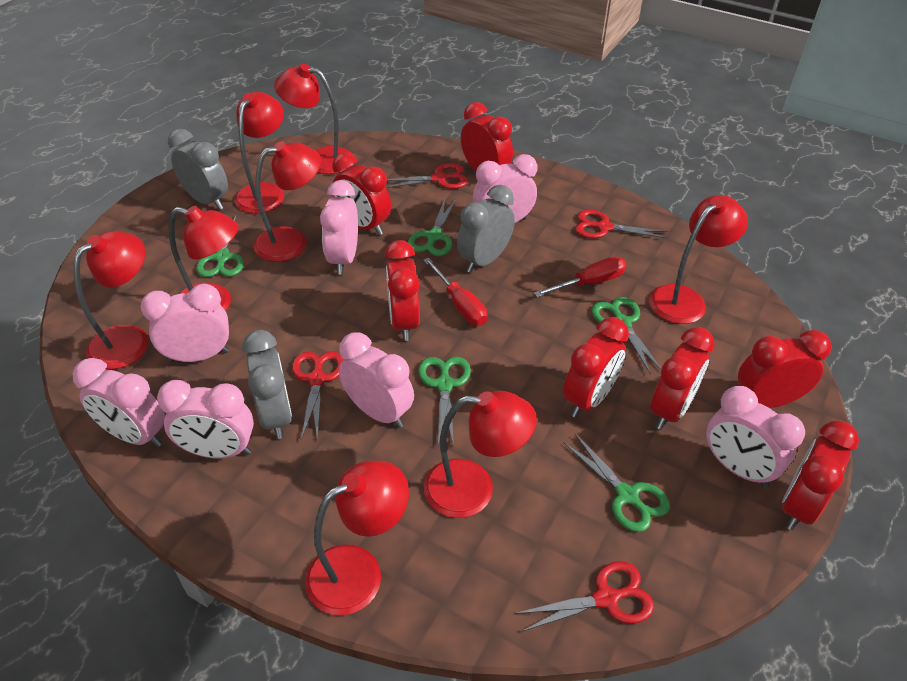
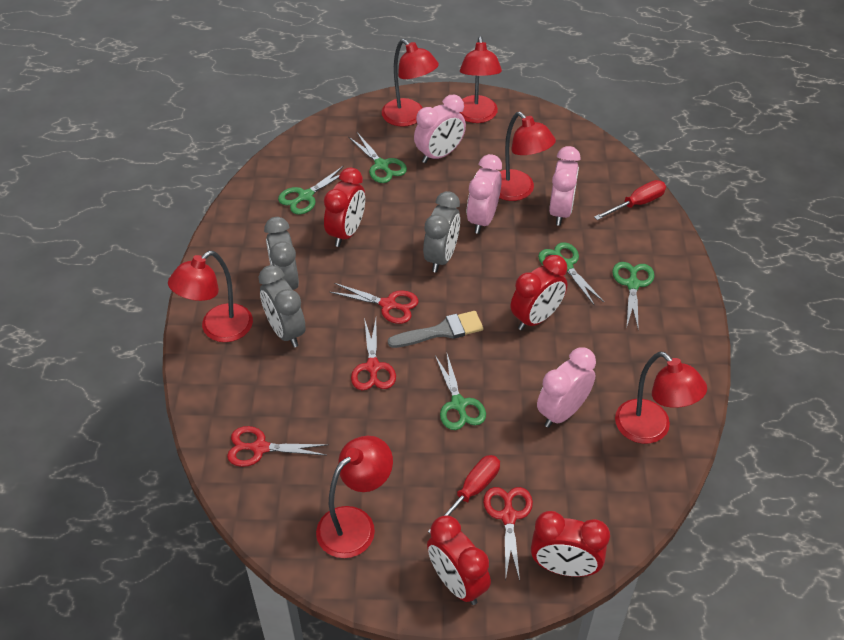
grey brush: none = 0 -> [388,311,483,348] = 1
pink clock: [73,358,165,447] [141,284,229,362] [157,380,254,459] [320,180,358,275] [339,332,414,428] [473,154,537,223] [706,386,805,487] = 7 -> [414,95,466,163] [467,154,502,234] [537,347,596,428] [549,146,581,226] = 4
red clock: [332,152,391,235] [385,240,420,341] [461,102,513,171] [563,317,629,418] [650,327,715,430] [738,330,832,408] [782,420,859,530] = 7 -> [324,167,365,247] [427,515,491,605] [511,255,567,330] [531,511,610,577] = 4
red lamp: [73,231,148,369] [169,206,239,311] [234,92,284,214] [254,141,321,262] [274,64,353,174] [305,460,409,616] [424,391,537,518] [649,195,748,324] = 8 -> [168,251,253,342] [316,436,393,558] [382,39,439,127] [459,36,502,123] [499,112,556,201] [615,351,707,444] = 6

